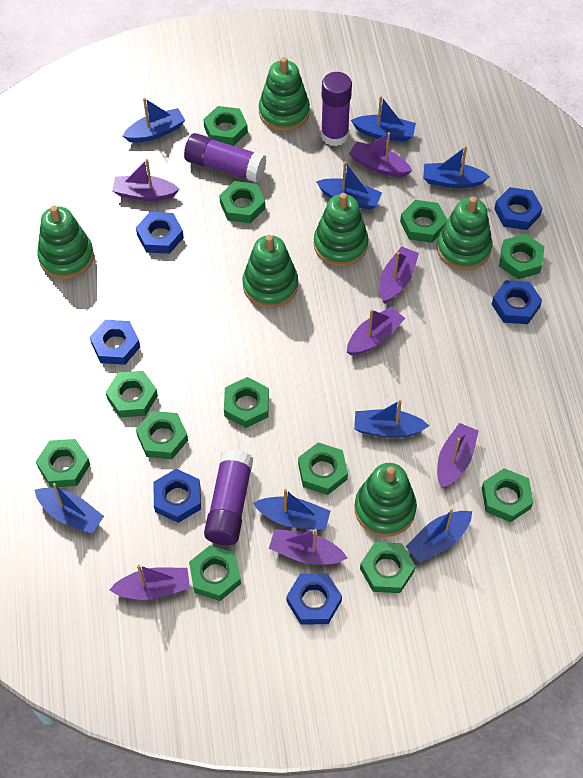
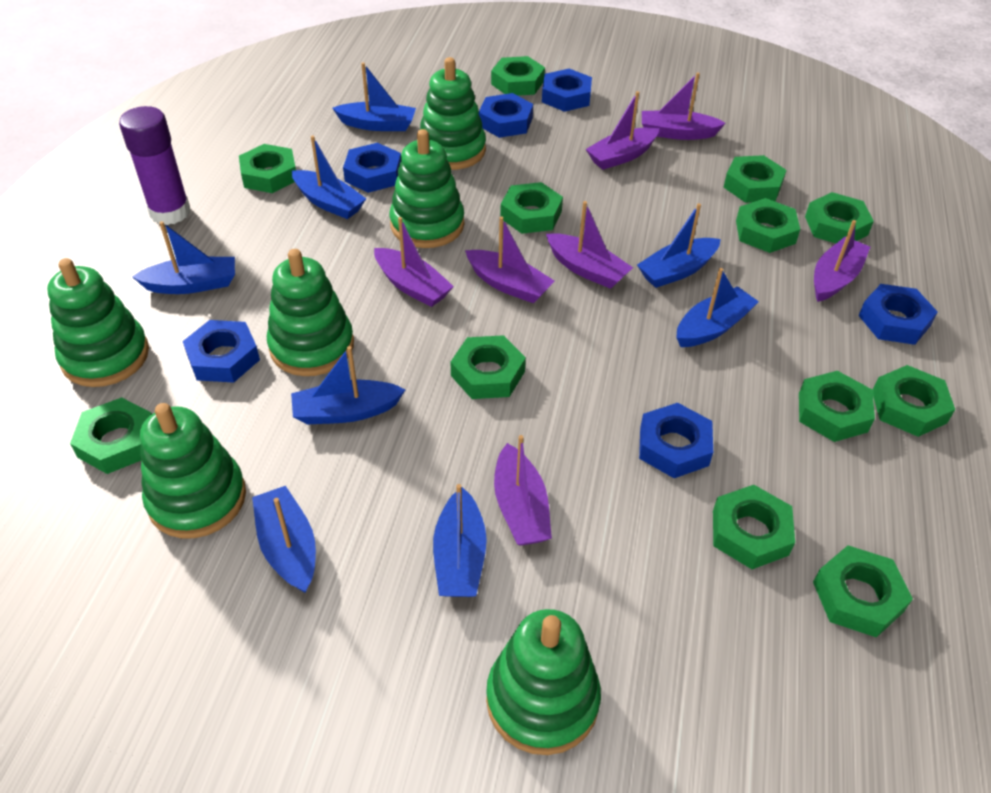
purple glue stick: [184,133,266,183] [204,449,253,545] [321,72,352,146] = 3 -> [119,106,190,225] = 1

